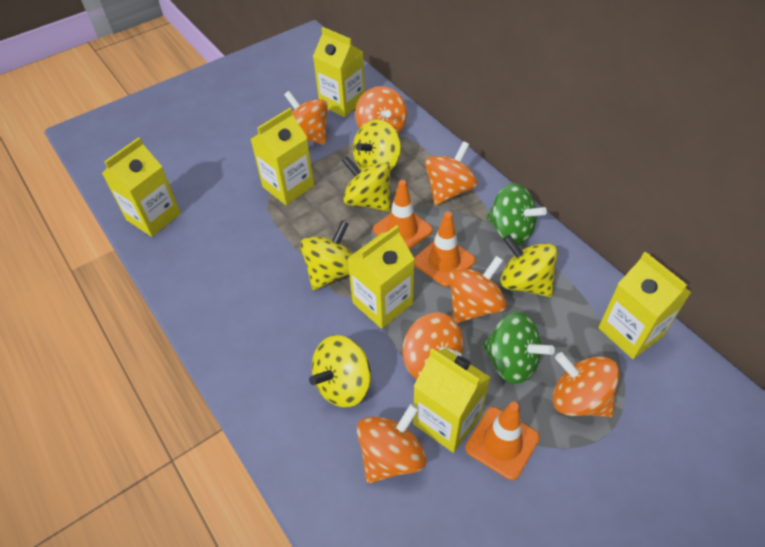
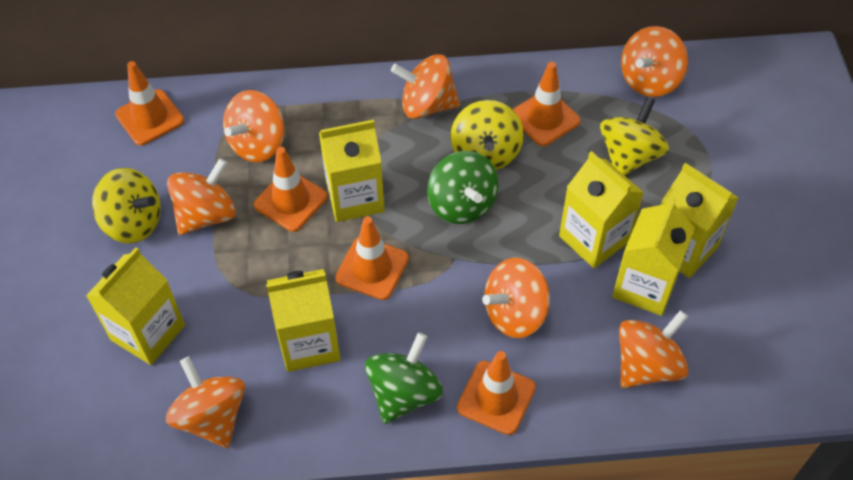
orange traffic cone: [373,180,432,250] [414,211,475,287] [465,402,540,480] = 3 -> [115,61,184,145] [253,147,328,232] [335,216,409,300] [457,351,536,435] [512,62,581,146] = 5
yellow spinning top: [300,221,352,290] [309,335,371,408] [342,156,391,212] [353,120,401,171] [501,235,558,297] = 5 -> [92,168,161,244] [451,100,524,170] [600,97,669,176] = 3

